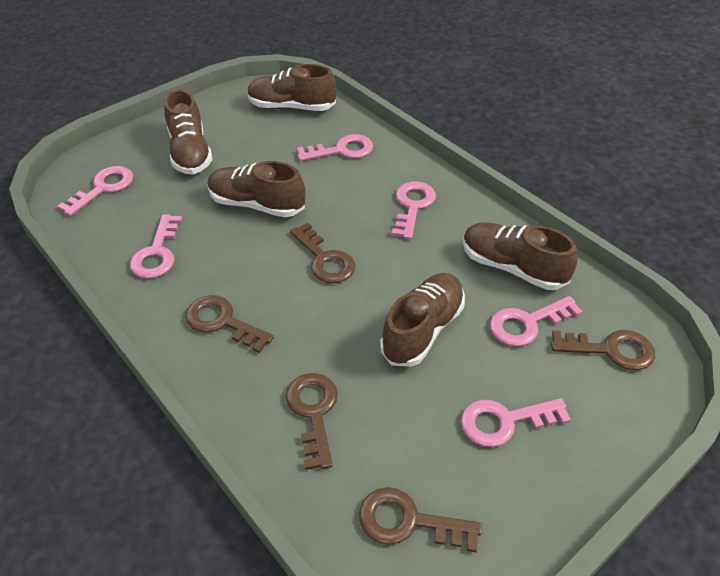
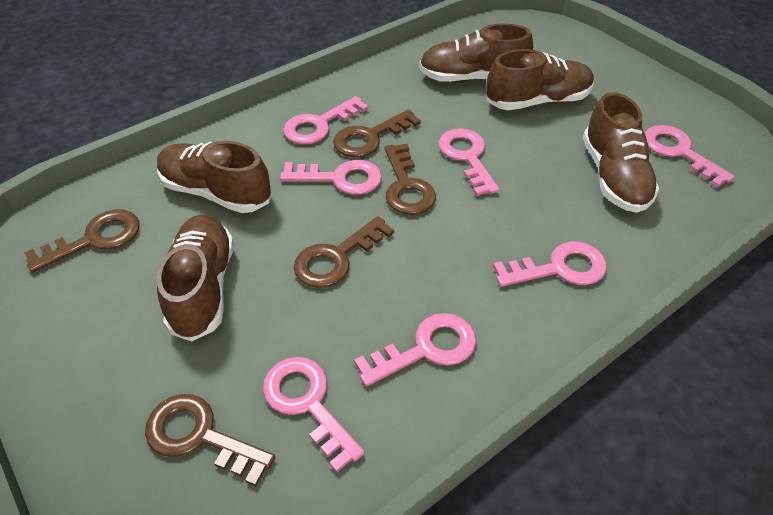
pink key: [57,166,133,216] [130,214,182,279] [297,134,373,161] [392,181,436,239] [461,398,571,447] [490,296,583,347] = 6 -> [263,357,365,473] [280,160,382,195] [283,96,368,145] [354,313,476,387] [438,129,500,196] [493,241,607,287] [644,125,735,188] = 7

